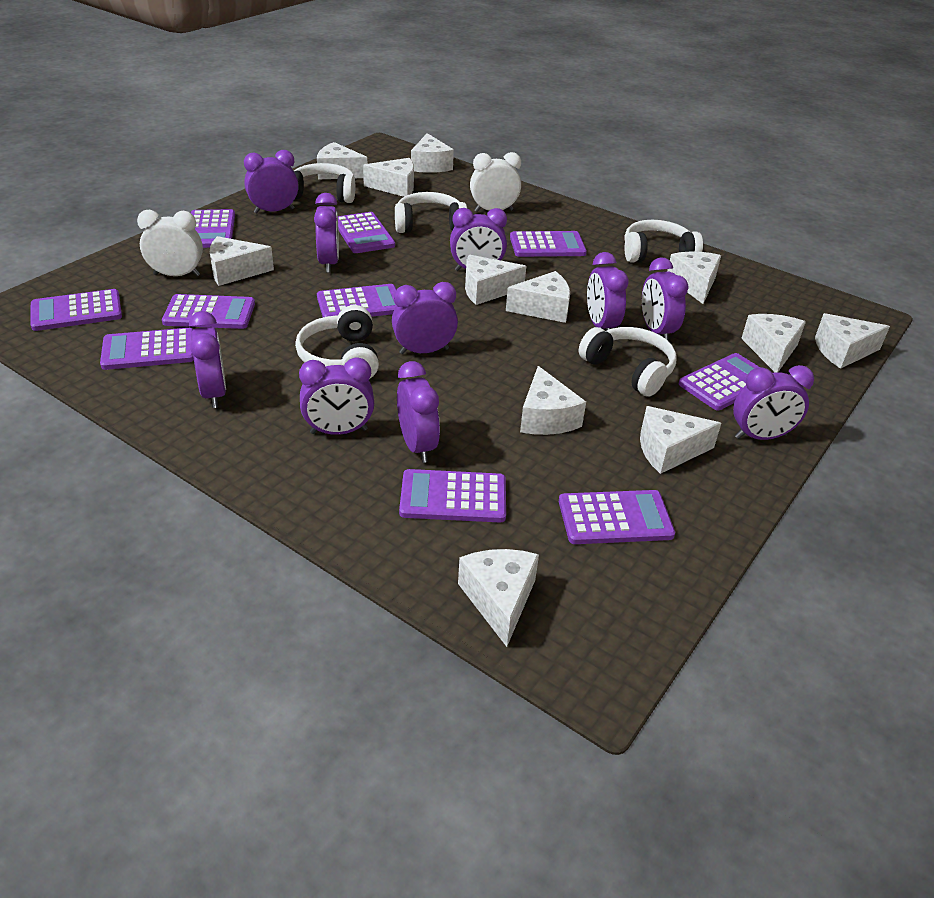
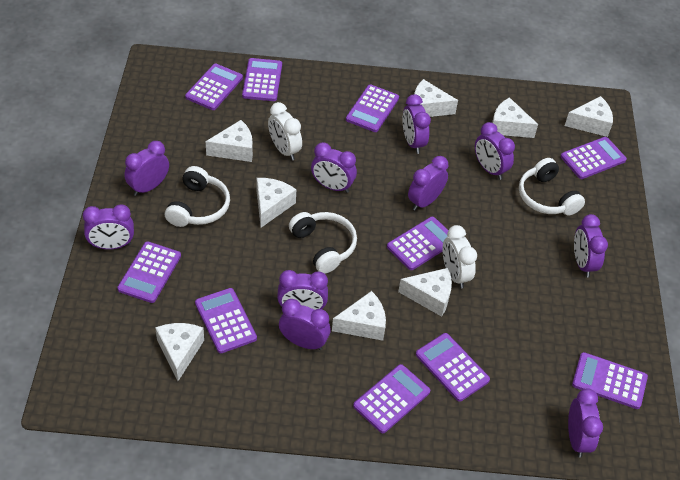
white cheese: [210,236,274,286] [317,142,367,179] [363,158,414,197] [411,133,454,173] [458,549,539,647] [465,255,526,305] [506,271,570,323] [520,366,586,435] [640,406,721,474] [667,251,721,304] [741,314,806,372] [815,313,890,369] = 12 -> [155,323,204,381] [206,120,253,162] [257,178,296,228] [332,291,386,341] [398,268,452,317] [414,79,458,117] [492,97,538,138] [565,96,613,137] = 8
white headphones: [294,163,355,203] [295,305,379,378] [395,192,467,233] [579,327,676,397] [624,220,703,263] = 5 -> [165,166,230,227] [289,212,357,274] [519,158,585,215] = 3

